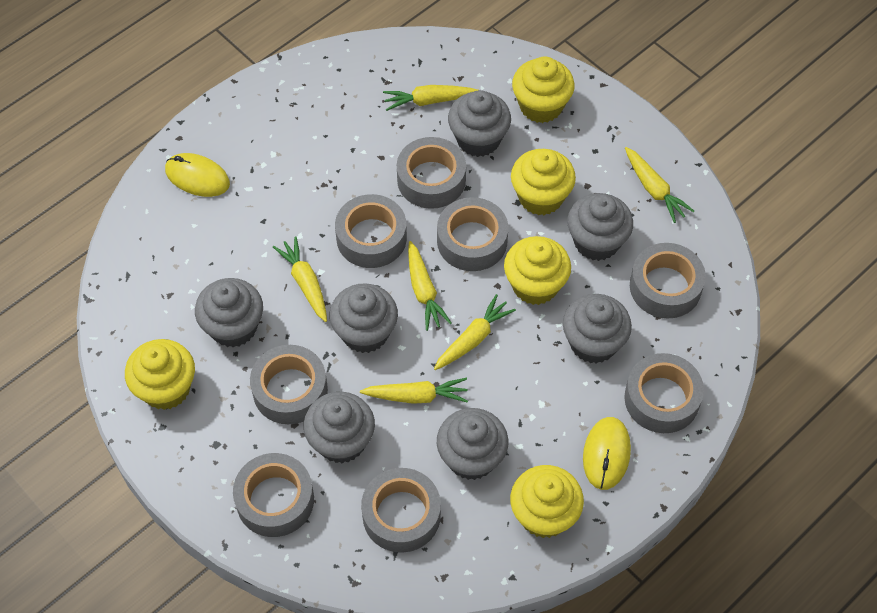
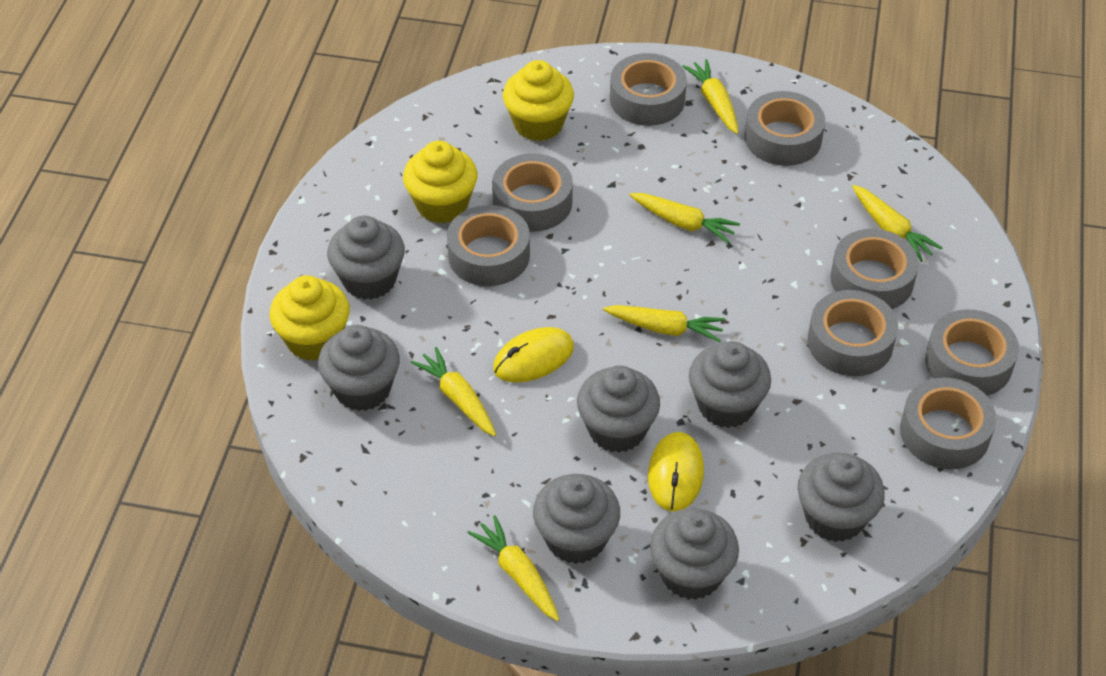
yellow cupcake: [125,339,195,410] [504,236,571,305] [510,465,584,538] [511,149,576,215] [512,56,574,123] = 5 -> [270,276,350,361] [403,141,477,223] [503,60,574,141] = 3

